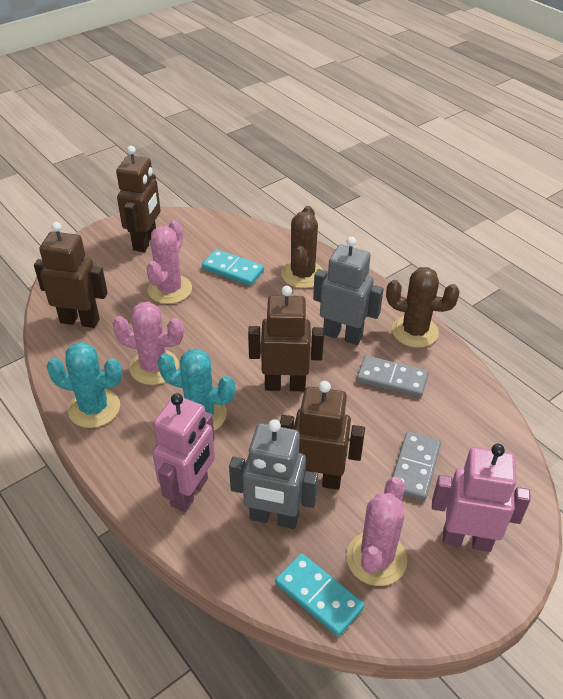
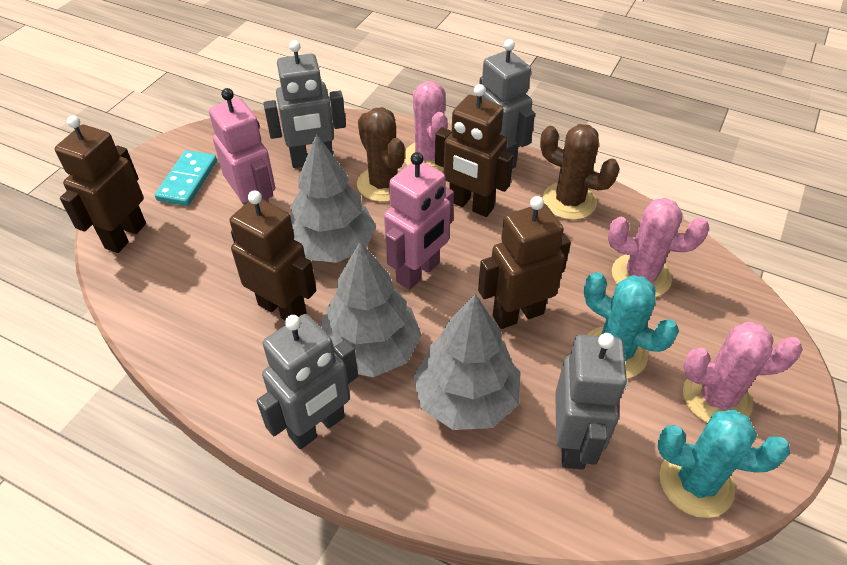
grey domino: [357,355,428,397] [393,431,441,501] = 2 -> none = 0
grey robot: [229,419,318,529] [313,236,383,345] = 2 -> [257,314,358,449] [263,40,346,168] [479,39,535,169] [555,333,627,469] = 4
grey tree: none = 0 -> [290,134,376,263] [321,241,421,377] [413,294,521,430] = 3
turquoise domino: [202,249,264,286] [275,553,364,636] = 2 -> [155,150,217,206] = 1

